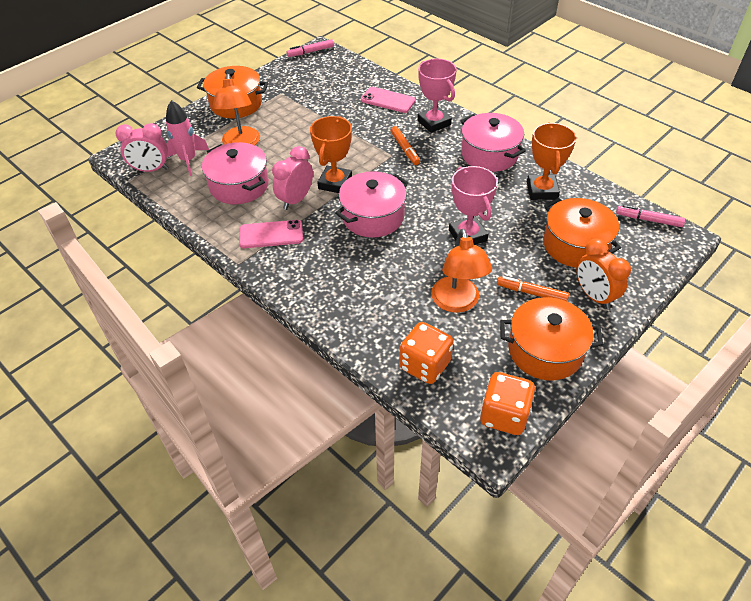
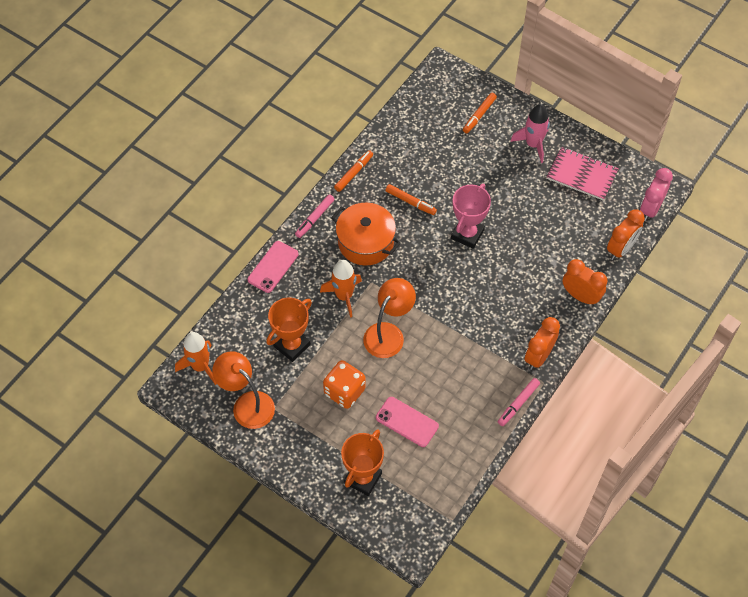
orange clock: [576,239,631,309] = 1 -> [525,317,560,370] [563,259,607,306] [607,209,645,260] = 3
orange dice: [399,322,453,384] [480,372,535,435] = 2 -> [323,360,366,409] = 1
orange marker: [391,126,420,165] [497,276,569,301] = 2 -> [334,150,373,192] [385,184,437,215] [463,93,497,134] = 3
orange pot: [197,66,268,118] [500,297,603,380] [543,198,621,268] = 3 -> [331,203,401,265] = 1
orange rocket: none = 0 -> [175,332,217,385] [320,260,362,318] = 2
pink clock: [116,123,168,172] [272,146,313,210] = 2 -> [640,168,673,221] = 1
pink notebook: none = 0 -> [547,147,619,201] = 1
pink pot: [202,142,269,204] [335,171,408,238] [461,113,526,172] = 3 -> none = 0
pink trophy: [417,59,457,133] [449,166,498,245] = 2 -> [451,184,491,249] = 1

